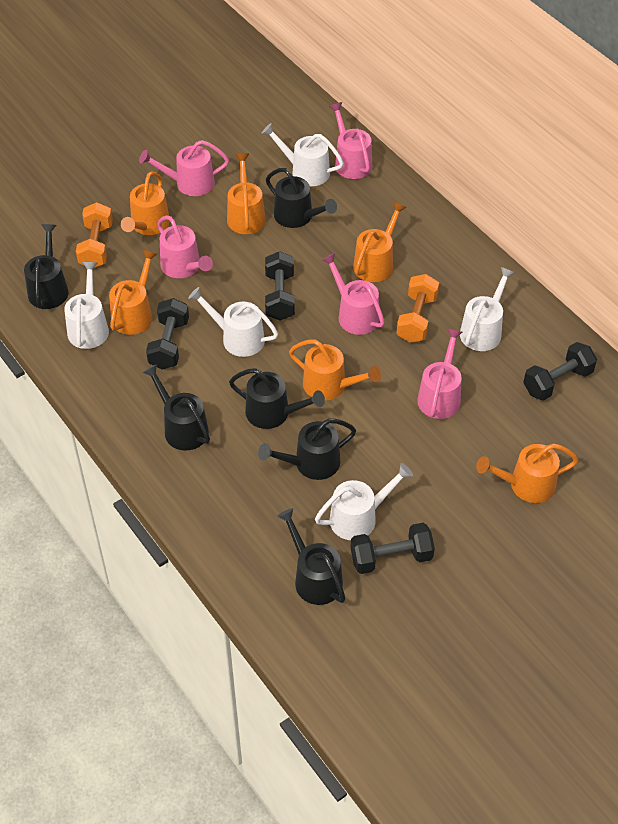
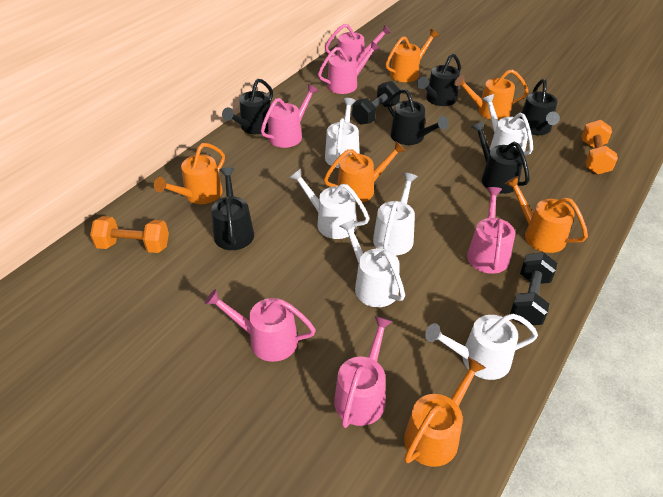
black dumbbell: [146,298,189,370] [265,251,295,321] [351,523,435,574] [523,342,597,401] = 4 -> [352,81,400,125] [510,252,557,326] = 2
pink watering can: [139,140,229,196] [157,215,213,278] [322,253,385,335] [329,102,372,179] [417,329,462,419] = 5 -> [205,289,316,362] [261,84,319,148] [318,41,380,94] [325,24,391,66] [334,316,393,428] [467,187,515,274] = 6
white watering can: [64,262,109,349] [188,287,278,357] [262,123,344,186] [315,463,413,540] [460,267,515,351] = 5 -> [289,168,369,239] [325,98,360,168] [340,219,405,307] [373,173,418,255] [425,314,538,380] [482,94,533,155] = 6

